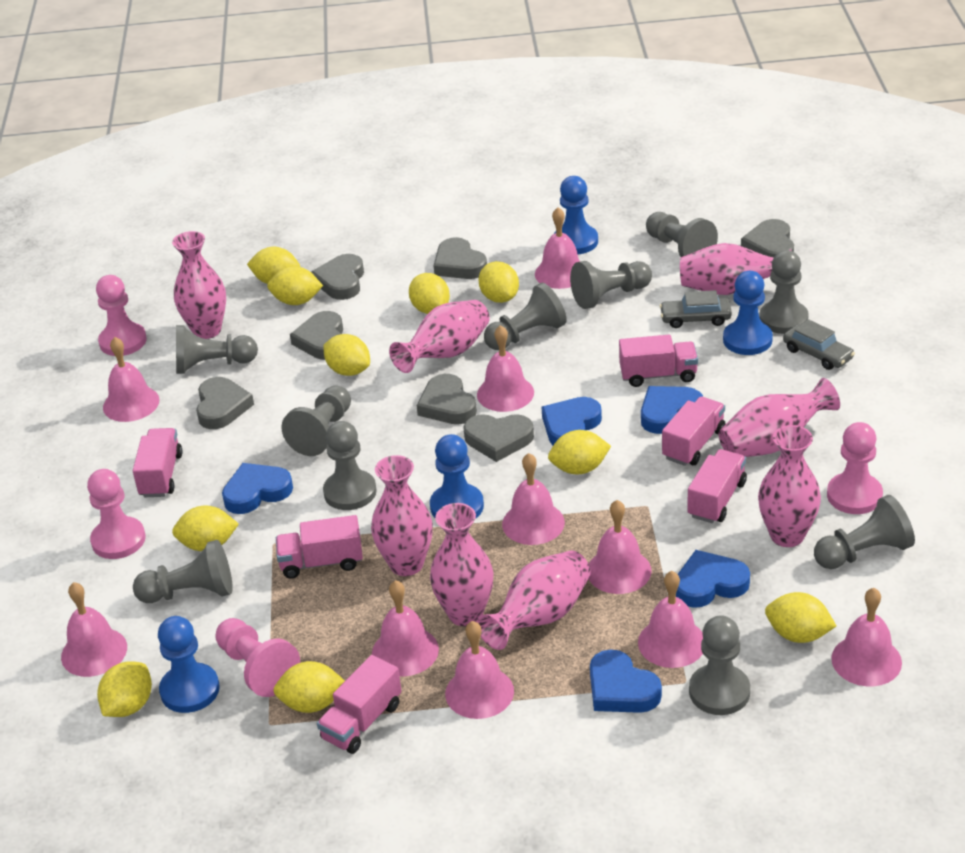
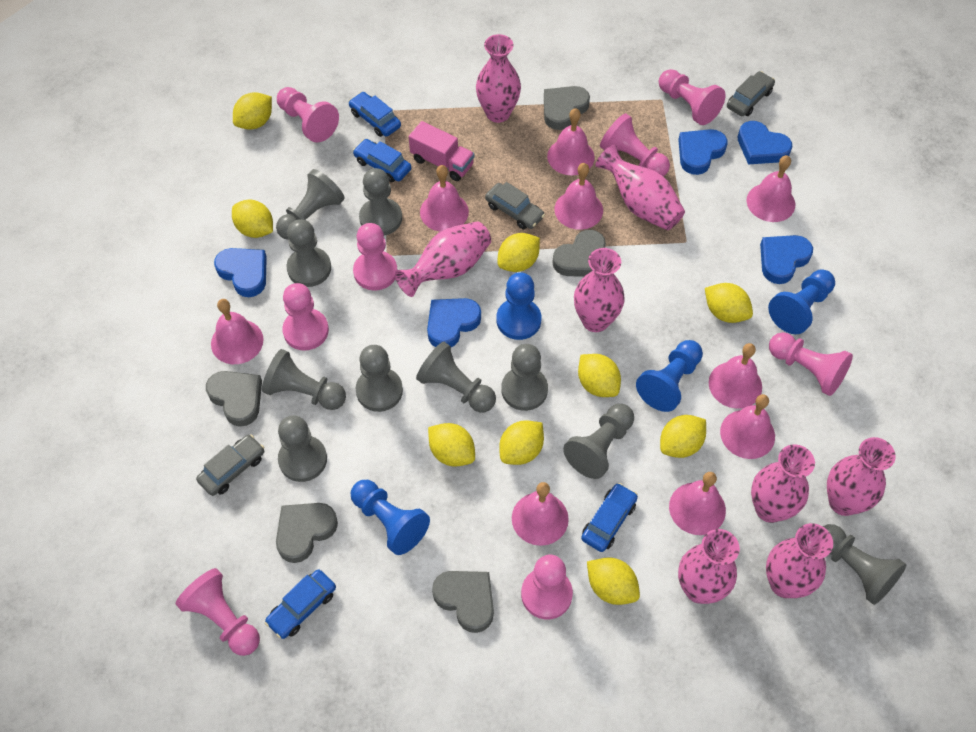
blue car: none = 0 -> [265,569,336,639] [349,92,401,137] [353,139,411,182] [581,483,638,552] = 4
grey car: [660,290,732,328] [783,319,855,370] = 2 -> [196,434,264,496] [485,182,545,229] [727,71,775,116] = 3
grey heart: [196,377,254,429] [290,311,343,360] [311,254,364,300] [417,374,477,424] [434,237,487,279] [463,414,534,462] [741,219,794,257] = 7 -> [206,371,262,427] [276,503,338,563] [432,571,494,633] [544,86,590,130] [553,230,606,277] = 5
pink bell: [61,582,127,677] [103,337,159,422] [372,580,439,676] [445,621,514,719] [477,325,534,412] [502,453,565,545] [535,207,580,289] [589,500,651,594] [638,571,703,668] [831,588,902,686] = 10 -> [211,299,264,364] [420,165,469,231] [512,482,569,546] [547,108,595,175] [554,163,603,230] [669,472,726,535] [709,343,762,409] [720,394,775,459] [747,155,795,222] = 9
pink pawn: [87,469,146,559] [96,275,147,356] [215,618,300,697] [827,422,883,514] = 4 -> [176,568,260,656] [277,87,339,142] [282,283,329,351] [353,223,397,290] [521,555,573,619] [600,113,670,176] [659,69,726,125] [769,332,853,396] = 8
pink truck: [133,428,183,497] [276,515,363,579] [317,655,402,754] [619,335,698,387] [662,397,725,466] [688,449,747,523] = 6 -> [409,121,475,181] = 1
yellow lemon: [97,662,152,717] [172,505,239,551] [247,247,300,284] [267,266,323,305] [273,661,345,713] [323,334,370,376] [409,273,450,314] [478,261,519,303] [548,430,611,474] [765,592,836,643] = 10 -> [232,200,273,238] [233,92,272,130] [428,423,475,466] [498,233,540,272] [499,420,544,465] [578,354,621,397] [587,558,640,605] [660,415,706,458] [705,283,753,323] = 9

